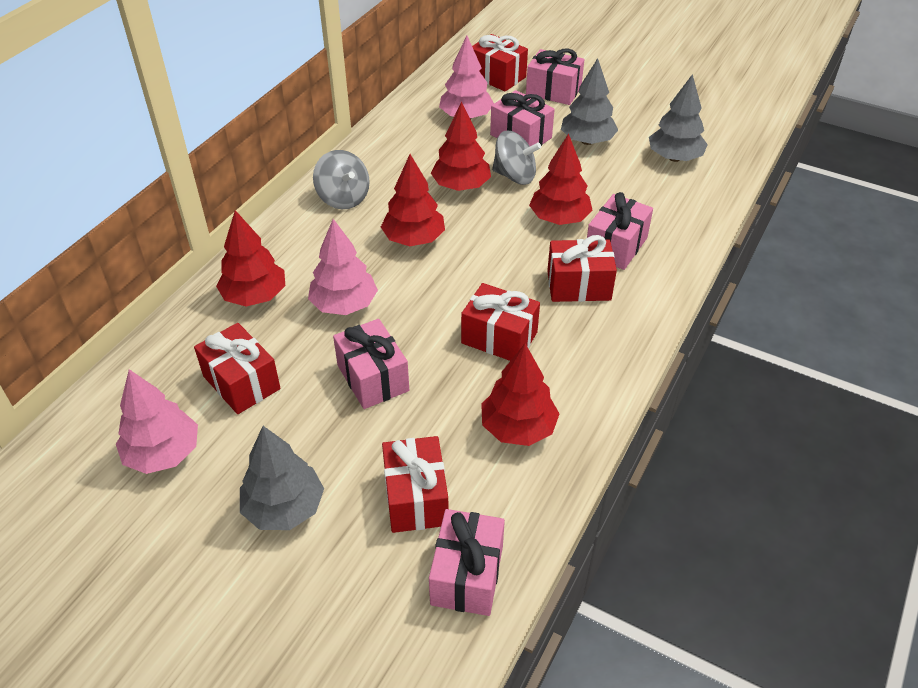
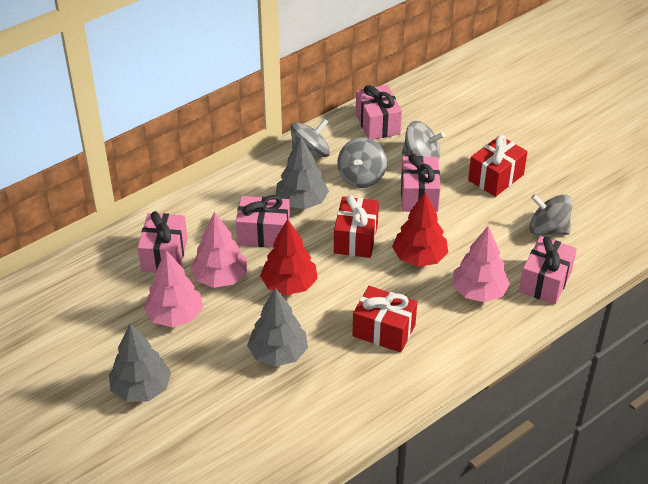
grey spinning top: [313,150,370,209] [492,130,541,185] = 2 -> [290,118,330,158] [337,137,387,188] [402,121,445,160] [529,194,573,235] = 4
red gift: [194,323,281,414] [382,436,448,533] [461,283,540,361] [472,34,528,91] [547,235,617,302] = 5 -> [334,195,379,258] [352,286,417,353] [468,135,528,197] = 3
red tree: [216,210,285,306] [381,154,445,246] [431,101,491,191] [481,343,560,446] [529,133,593,225] = 5 -> [260,219,318,295] [392,192,448,267] = 2

